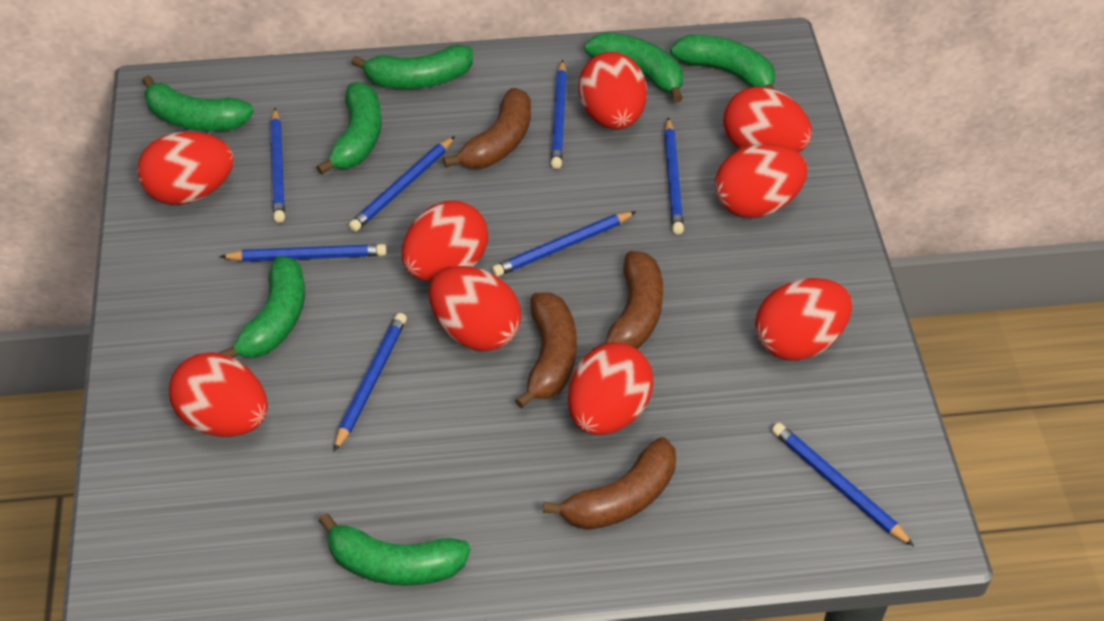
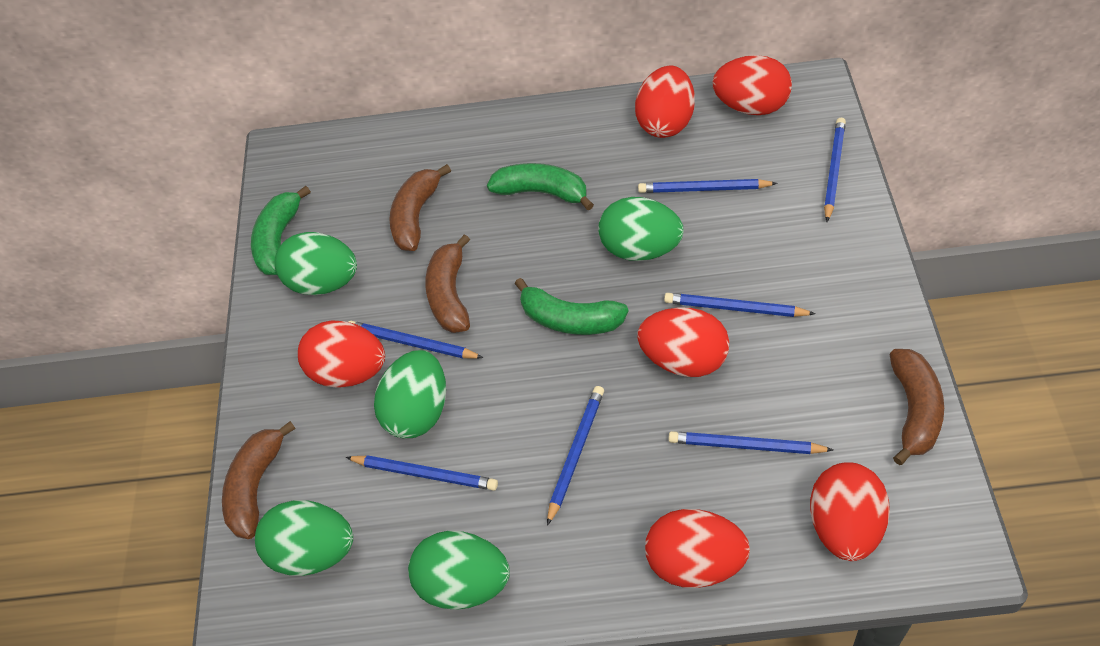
blue pencil: [219,244,386,262] [270,108,285,223] [334,313,407,452] [348,136,455,232] [492,211,636,277] [551,60,567,169] [664,117,684,234] [772,423,914,546] = 8 -> [346,455,498,491] [349,321,484,359] [547,386,604,526] [638,179,778,193] [664,293,816,317] [669,431,833,454] [824,118,846,222] = 7
green banana: [142,75,254,131] [219,256,305,358] [316,82,382,175] [319,513,471,586] [351,45,473,89] [584,33,683,103] [670,35,776,90] = 7 -> [251,186,311,275] [487,163,594,211] [515,278,628,335] = 3
green egg: none = 0 -> [255,500,353,576] [275,232,357,295] [374,350,446,438] [408,531,510,610] [598,197,683,261] = 5
red egg: [137,131,234,205] [169,352,268,437] [402,201,488,282] [429,266,521,352] [568,342,654,435] [578,52,647,129] [715,144,808,218] [723,86,812,153] [755,278,852,361] = 9 -> [298,320,385,388] [635,66,695,138] [637,307,729,377] [645,509,750,588] [712,55,792,115] [810,462,890,561] = 6

